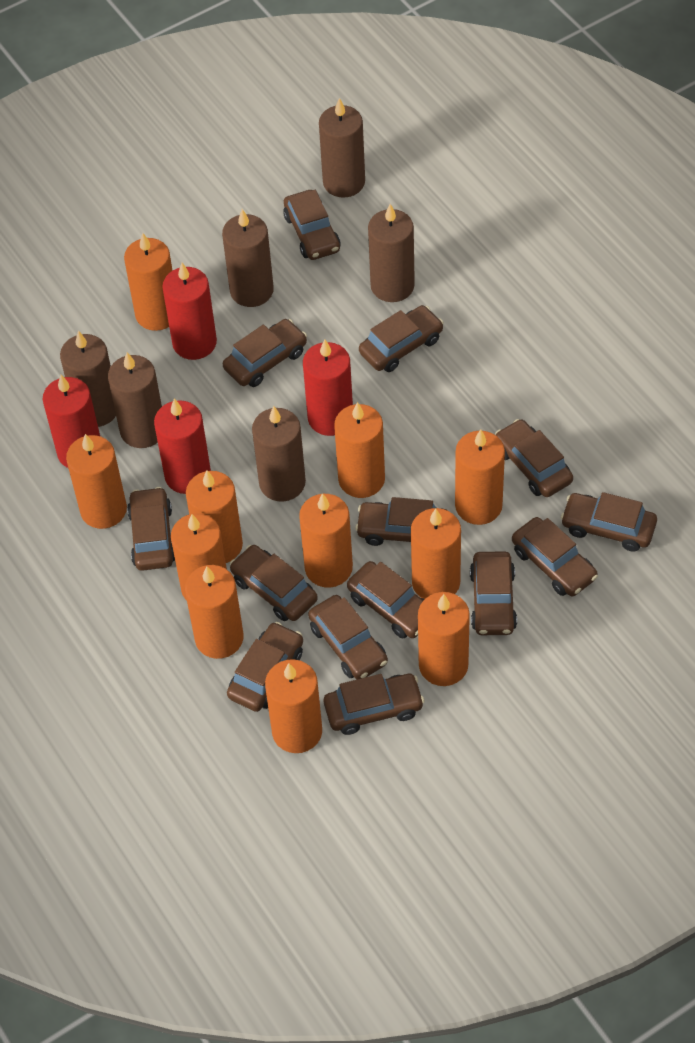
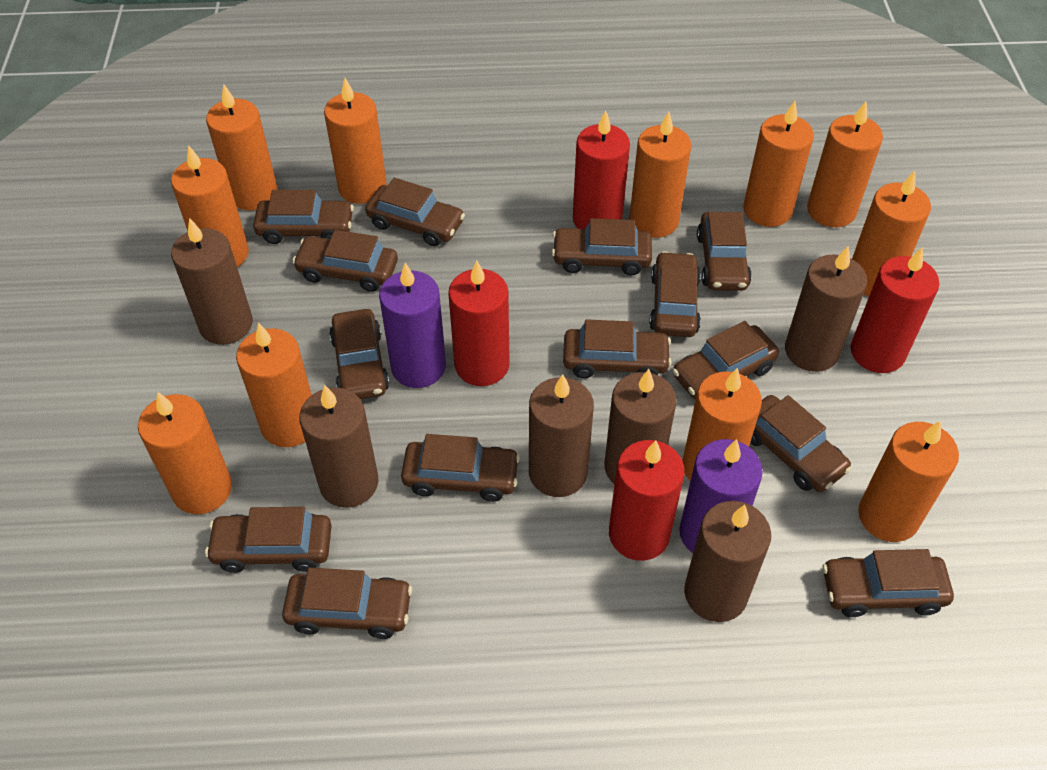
purple candle: none = 0 -> [379,262,446,388] [679,439,763,553] = 2

